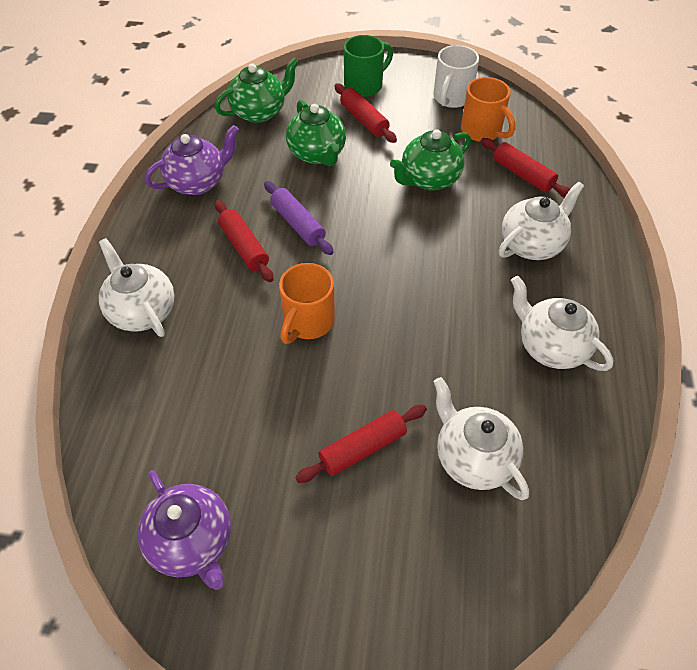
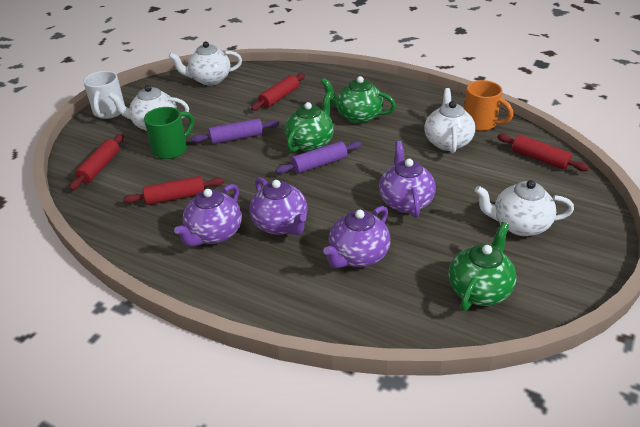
orange mug: [279,263,335,344] [461,77,516,142] = 2 -> [464,80,514,131] = 1
purple rolling pin: [264,181,334,255] = 1 -> [191,118,279,144] [276,141,361,174] = 2
purple teapot: [138,470,231,590] [145,125,239,195] = 2 -> [174,184,242,247] [249,177,307,235] [323,206,390,268] [379,141,436,218] = 4

